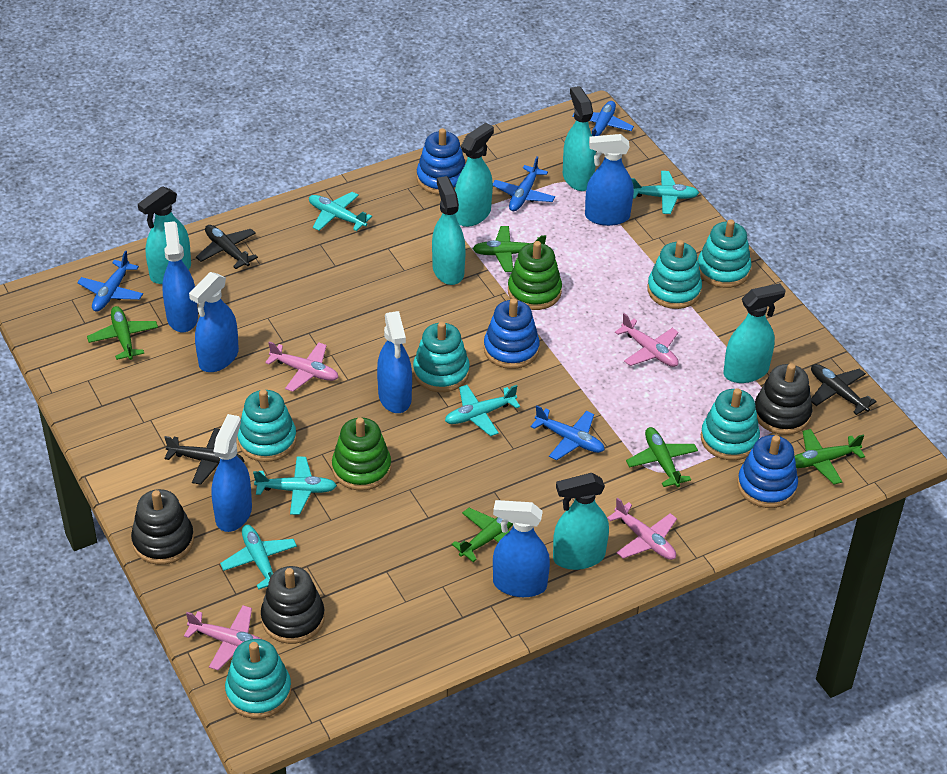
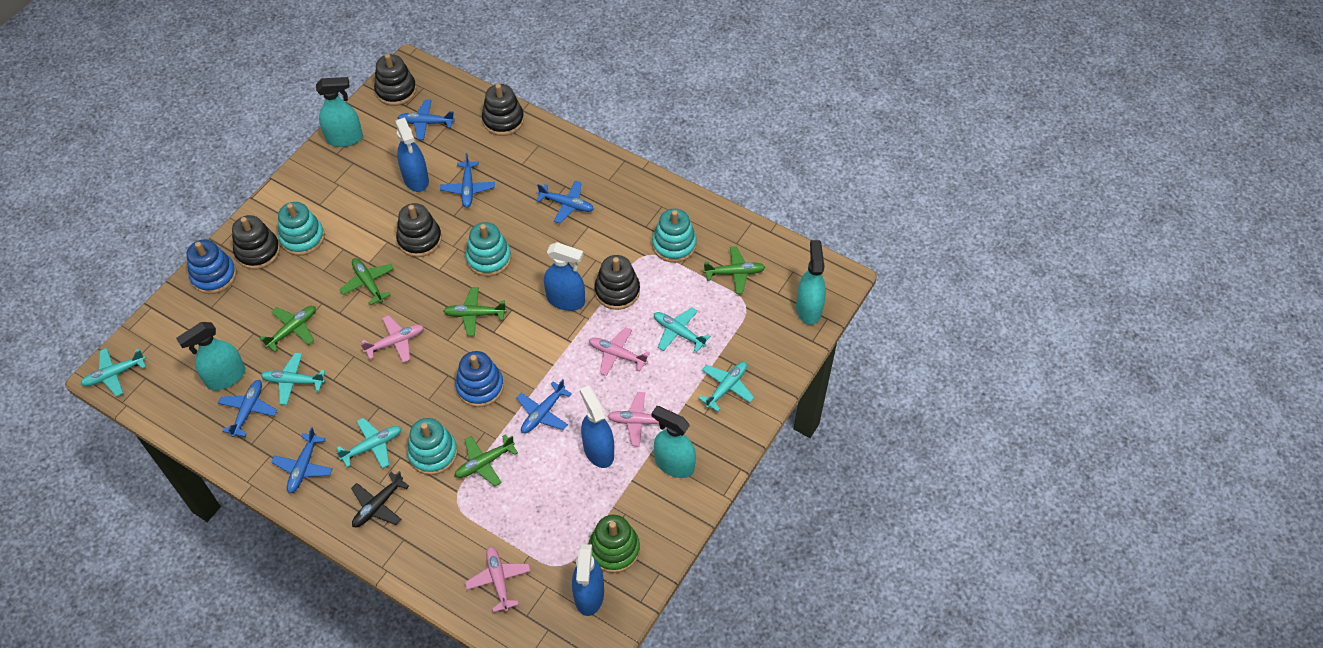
black plane: [164,428,245,485] [196,225,258,269] [811,364,877,415] = 3 -> [351,471,409,527] = 1
black stacking toy: [131,489,194,565] [261,566,325,644] [755,363,812,435] = 3 -> [232,215,280,269] [374,54,417,106] [396,203,442,257] [482,84,524,136] [594,255,640,310] = 5
blue plane: [77,251,143,312] [493,156,555,211] [530,405,605,460] [572,101,634,136] = 4 -> [218,380,277,437] [271,427,333,494] [398,99,455,140] [440,153,495,208] [516,379,572,433] [536,181,594,223] = 6
blue spray bottle: [162,221,198,332] [189,272,239,372] [212,414,252,532] [377,311,412,413] [493,500,550,597] [585,134,634,226] = 6 -> [395,118,429,192] [544,242,585,311] [572,544,604,616] [580,385,614,468] = 4
blue stacking toy: [417,128,465,195] [484,298,540,369] [737,435,798,508] = 3 -> [186,240,237,294] [455,351,504,407] = 2
green stacking toy: [332,418,391,491] [508,241,562,310] = 2 -> [589,515,640,573] = 1
turquoise spray bottle: [138,186,191,284] [432,176,466,285] [455,123,494,227] [553,473,609,570] [563,86,596,191] [723,283,786,383] = 6 -> [176,322,245,390] [316,77,363,147] [652,406,696,478] [796,240,826,325] = 4
turquoise stacking toy: [225,639,291,719] [237,389,297,462] [413,322,470,392] [647,240,702,309] [698,219,751,288] [701,388,760,460] = 6 -> [278,202,325,256] [407,418,458,475] [466,222,511,277] [652,209,697,263] = 4

